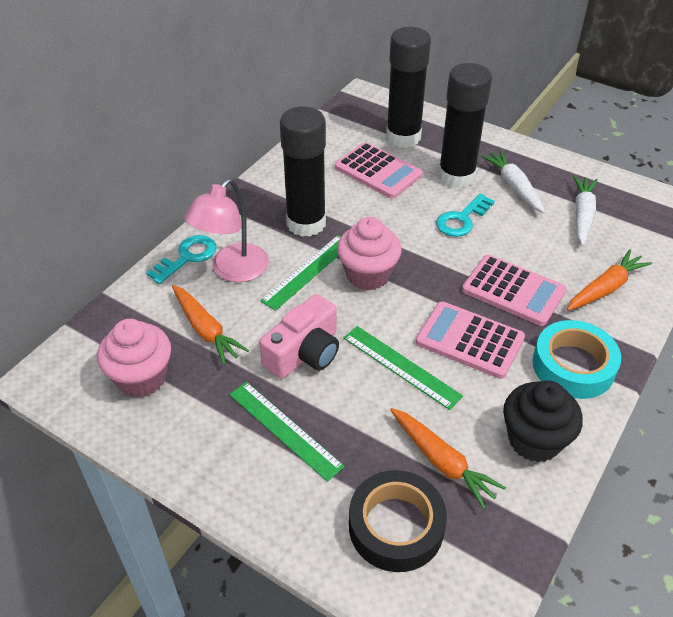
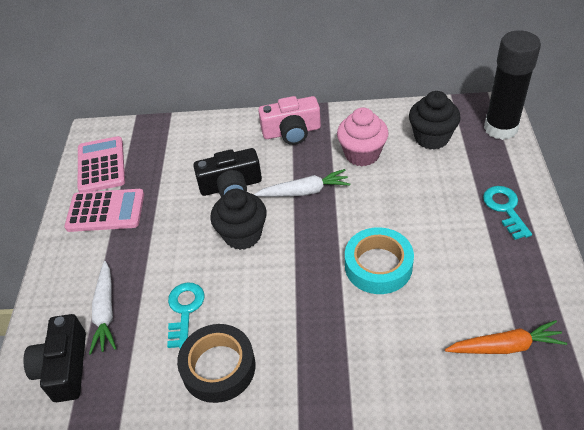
black camera: none = 0 -> [23,314,86,402] [193,148,262,197] = 2
black cupcake: [503,380,583,462] = 1 -> [210,189,267,250] [409,91,461,150] = 2
black glue stick: [280,106,326,237] [386,27,431,148] [438,63,492,189] = 3 -> [484,30,541,140] = 1
green ruler: [229,382,345,482] [260,235,341,311] [344,326,463,410] = 3 -> none = 0
orange carrot: [172,285,249,365] [390,408,506,509] [567,249,652,311] = 3 -> [445,320,567,354] = 1
pink calculator: [335,142,423,199] [416,301,525,379] [462,255,566,326] = 3 -> [64,189,144,232] [78,136,125,192] = 2
pink cupcake: [97,319,171,398] [337,217,402,290] = 2 -> [337,107,389,167] = 1
pink lamp: [184,179,269,282] = 1 -> none = 0

